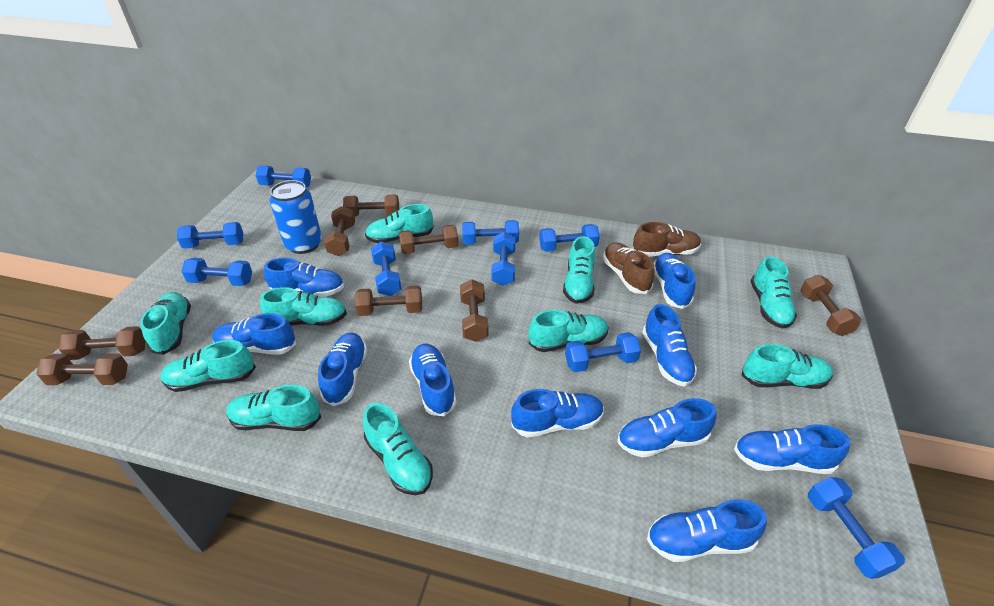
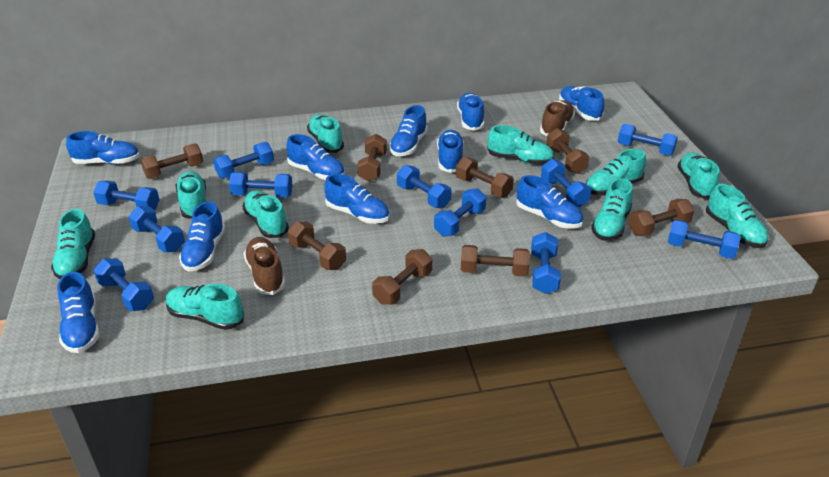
blue can: [270,180,322,254] = 1 -> none = 0
blue dumbbell: [177,222,243,249] [182,258,252,286] [256,166,311,187] [371,241,401,296] [462,220,519,245] [491,232,515,286] [539,224,600,252] [565,332,641,372] [808,477,905,579] = 9 -> [93,181,160,210] [93,258,154,311] [129,206,185,252] [213,142,274,179] [229,172,293,197] [397,165,452,208] [434,188,486,237] [531,232,561,294] [541,159,591,207] [618,124,678,156] [668,220,741,259] = 11

